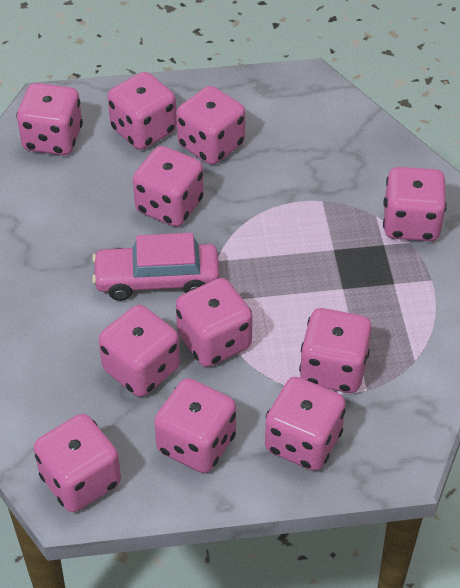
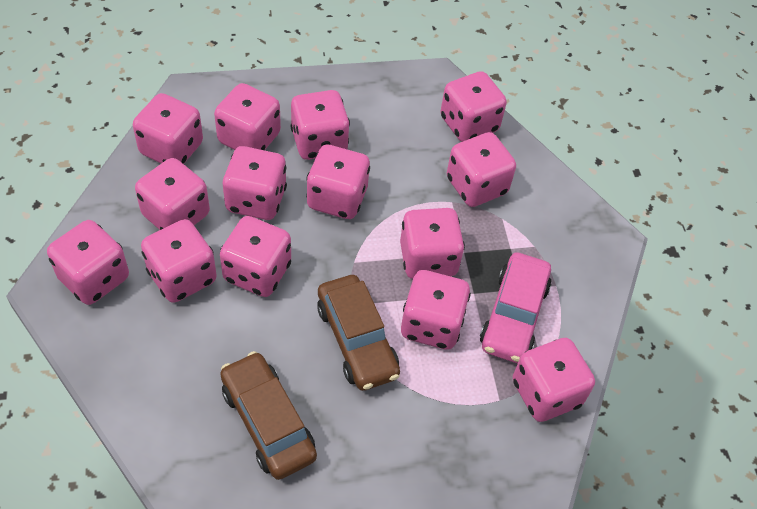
brown car: none = 0 -> [220,351,317,480] [317,275,400,391] = 2
pink dice: [17,83,83,155] [34,414,121,512] [99,305,180,397] [108,72,177,150] [133,146,204,227] [154,378,236,473] [176,86,245,165] [176,278,253,367] [265,377,346,471] [299,308,372,393] [383,167,447,241] = 11 -> [47,220,129,305] [133,93,203,164] [135,158,210,230] [141,219,217,303] [214,83,281,150] [220,216,291,297] [223,146,287,220] [291,90,350,160] [306,145,370,219] [400,208,465,279] [401,270,471,350] [440,71,507,142] [447,132,516,207] [513,338,595,422] = 14

